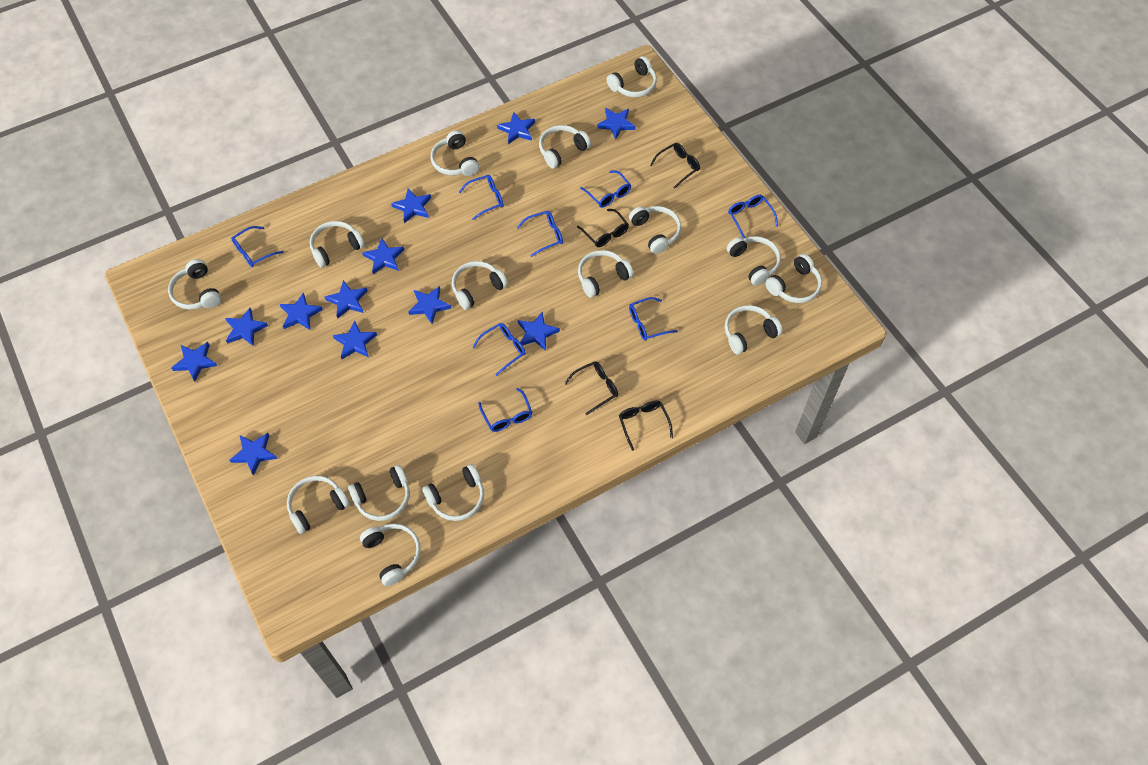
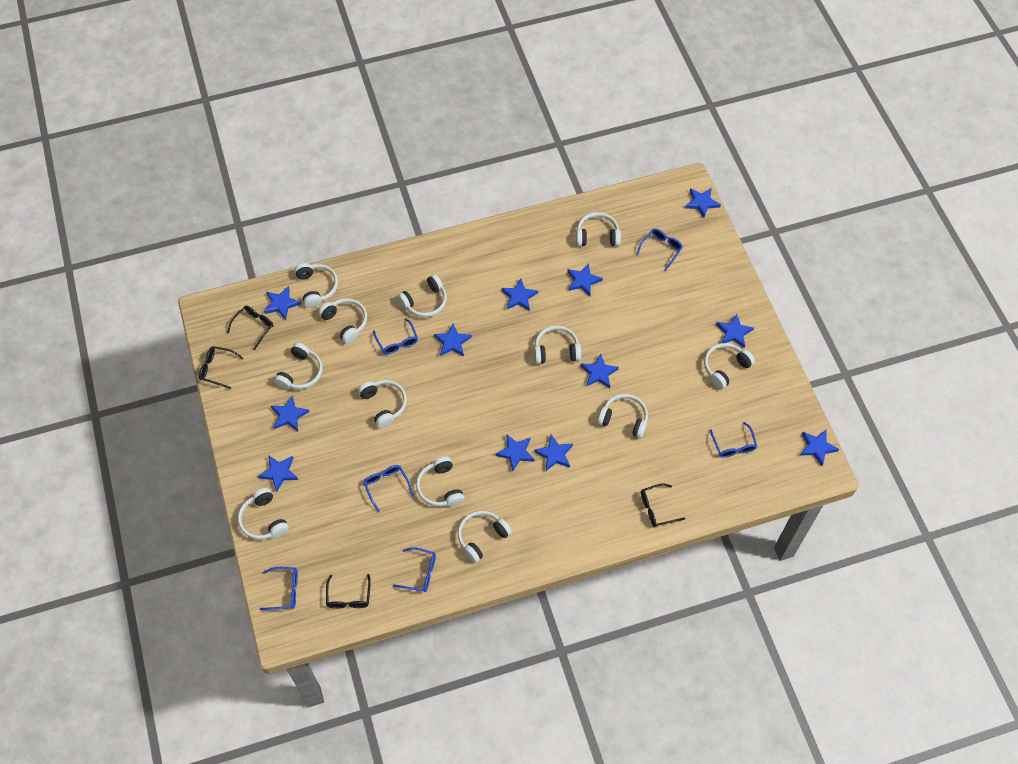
blue glasses: [231,226,283,267] [459,175,504,220] [472,323,526,376] [478,388,532,432] [517,211,563,257] [580,170,631,208] [629,297,678,341] [728,195,778,239] = 8 -> [260,567,298,610] [363,465,413,512] [373,318,418,354] [393,547,436,592] [636,229,683,271] [710,422,757,458] = 6
white headphones: [168,259,221,310] [287,476,350,534] [310,221,365,268] [348,465,409,521] [360,523,421,586] [422,464,484,521] [431,130,479,176] [452,261,508,310] [539,125,591,169] [578,250,634,298] [607,56,657,97] [629,206,681,254] [725,305,783,354] [727,236,781,286] [765,254,822,303] = 15 -> [238,488,289,540] [274,343,323,389] [295,263,338,308] [318,298,367,344] [358,380,407,428] [398,274,447,317] [416,457,465,507] [458,511,512,563] [534,326,581,364] [576,212,621,246] [598,394,648,438] [704,343,755,389] = 12

